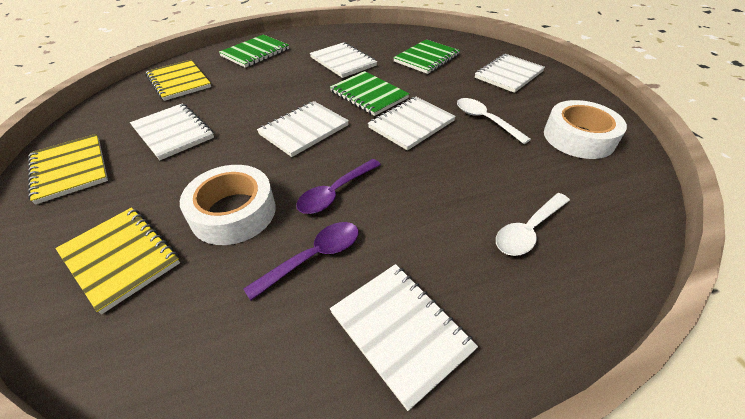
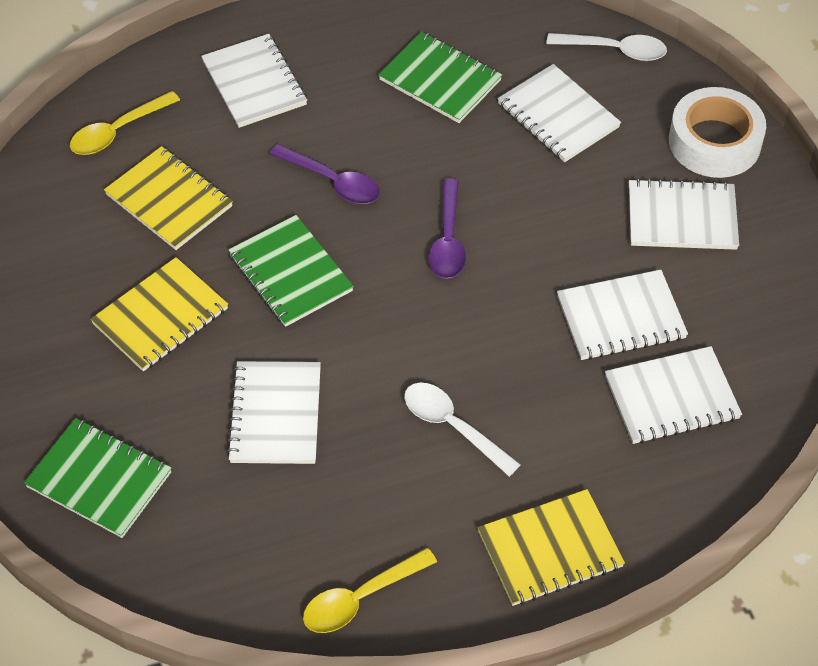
white tape: [180,165,276,245] [544,100,627,159] = 2 -> [669,87,766,178] = 1
yellow spoon: none = 0 -> [70,91,180,155] [303,548,437,633] = 2

